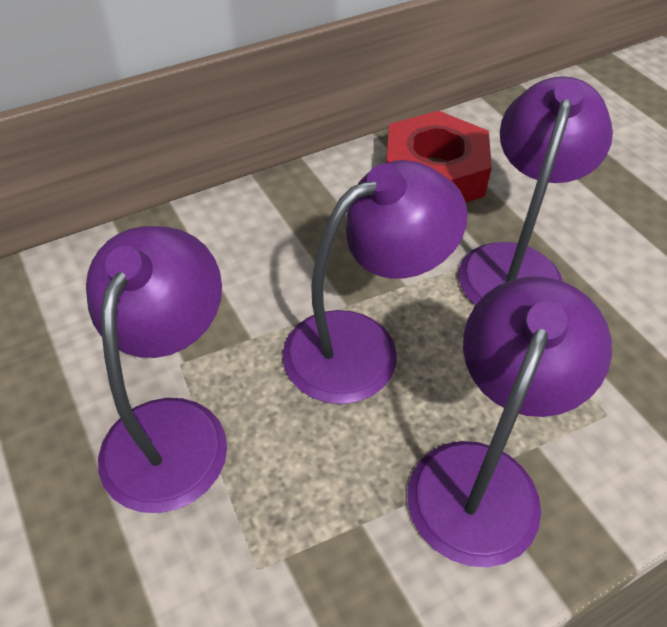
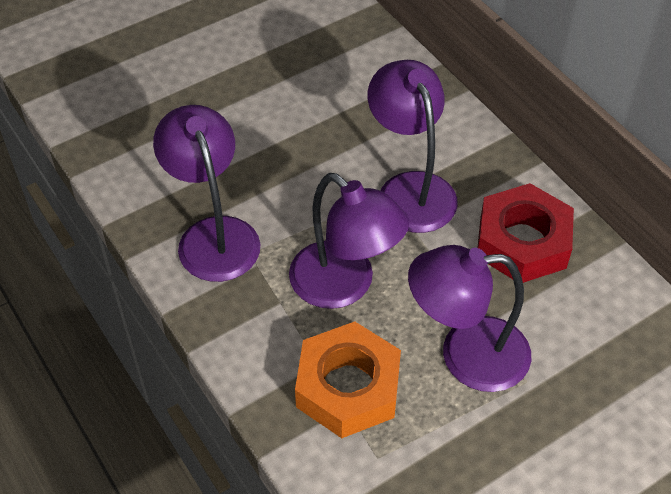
orange nut: none = 0 -> [295,321,401,438] = 1

